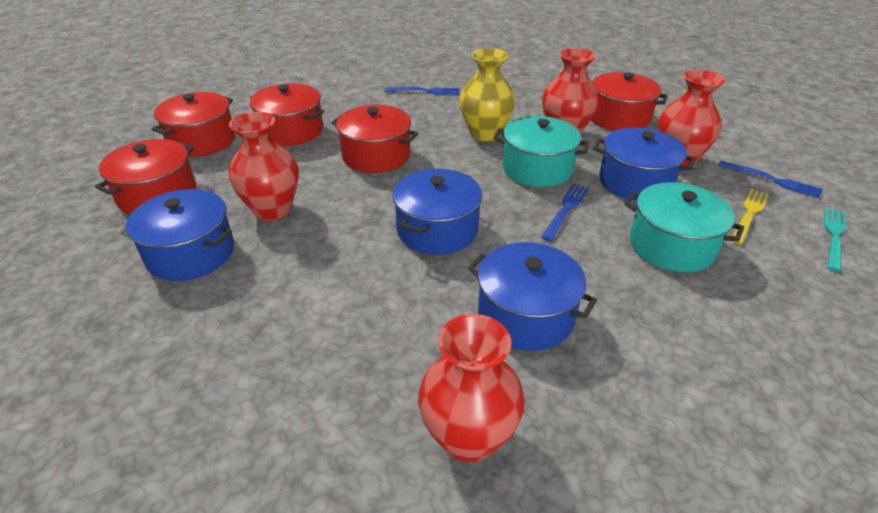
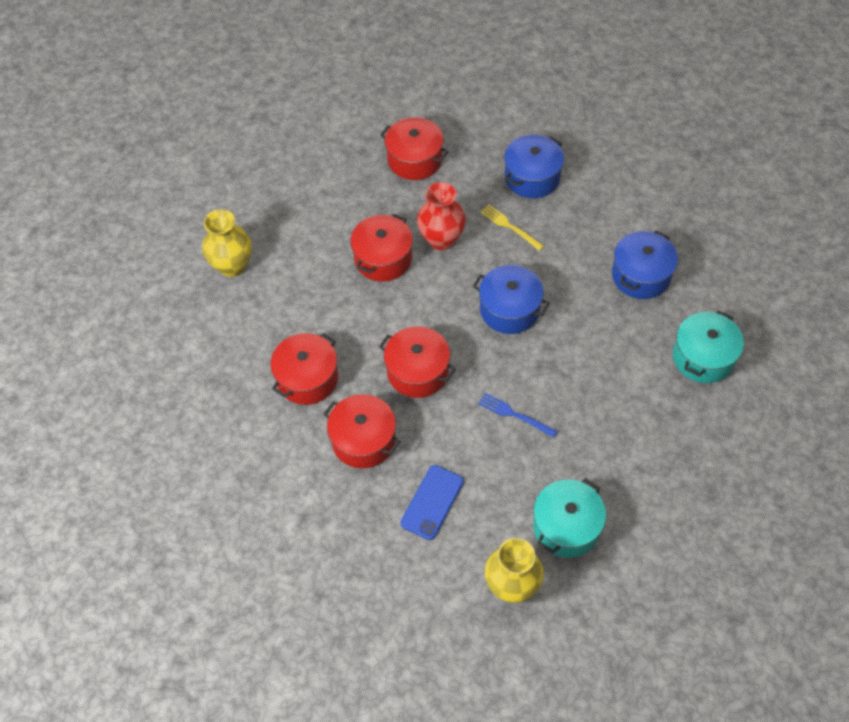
blue fork: [385,87,460,95] [541,184,589,241] [718,161,823,198] = 3 -> [478,393,557,438] = 1
blue phone: none = 0 -> [401,465,464,540] = 1
blue pot: [126,189,234,281] [392,169,482,255] [468,242,597,351] [593,127,695,201] = 4 -> [473,265,550,334] [504,135,564,198] [612,231,678,299] = 3
red vase: [229,112,299,221] [418,314,525,463] [542,48,599,134] [657,70,725,166] = 4 -> [417,182,466,251] = 1
turquoise fork: [824,207,845,272] = 1 -> none = 0
yellow vase: [460,48,515,142] = 1 -> [202,209,252,277] [485,538,544,603] = 2

